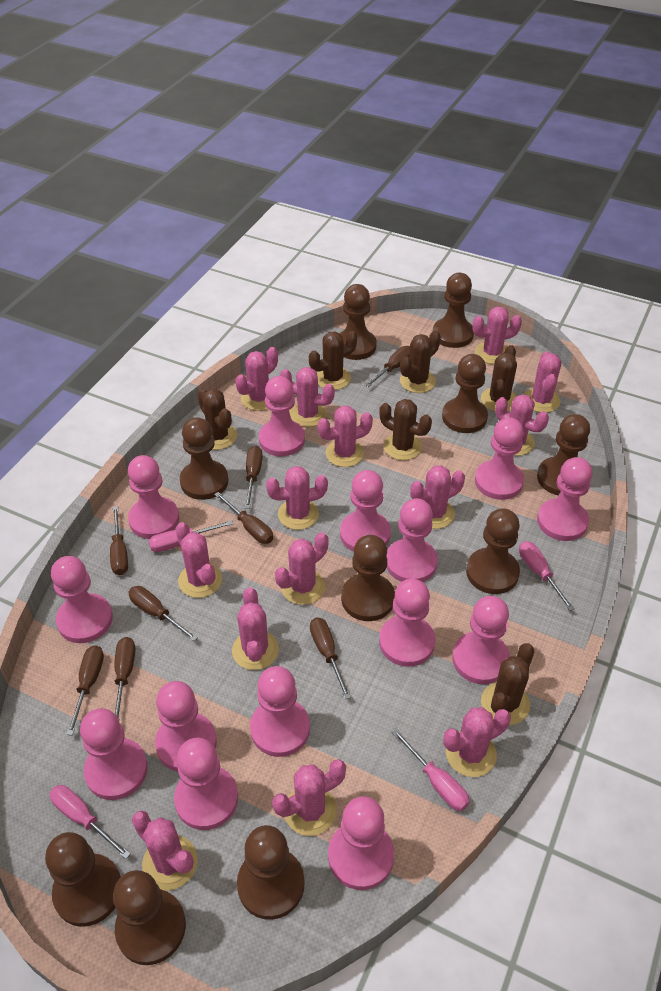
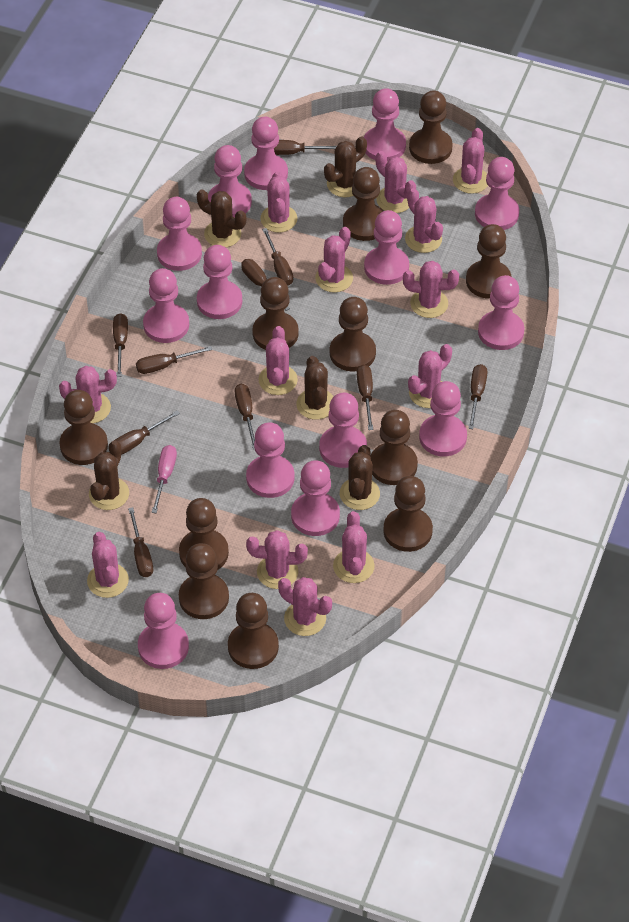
brown cactus: [198,389,237,450] [309,331,357,390] [379,399,432,460] [400,330,441,393] [481,345,517,411] [481,643,535,725] = 6 -> [89,440,129,510] [197,189,246,247] [296,356,333,420] [324,136,367,197] [340,445,380,510] = 5
brown pawn: [45,832,121,927] [113,870,186,965] [180,417,229,500] [237,825,304,920] [340,284,377,360] [341,535,395,621] [433,273,474,348] [442,354,488,433] [466,508,520,594] [537,414,590,496] = 10 -> [59,390,108,465] [179,498,229,570] [179,543,229,619] [228,593,279,669] [252,277,299,350] [330,297,376,372] [343,167,384,241] [370,410,418,485] [383,476,433,552] [409,90,453,164] [466,224,511,299] = 11
brown screwdriver: [66,645,104,735] [110,506,128,575] [114,637,135,719] [128,586,198,641] [214,492,273,544] [245,446,263,509] [310,618,351,699] [365,346,410,387] = 8 -> [113,313,128,377] [115,410,180,455] [128,507,153,577] [136,346,212,374] [235,384,255,449] [241,259,290,311] [262,228,293,286] [274,140,337,155] [357,364,373,430] [468,364,487,429] = 10
pink cactus: [132,810,198,891] [175,522,222,598] [232,587,279,670] [235,347,278,411] [266,466,328,530] [272,759,346,836] [275,532,328,605] [280,367,335,427] [318,406,373,467] [410,465,465,529] [443,707,511,777] [472,307,522,364] [495,394,549,456] [524,351,561,413] = 14 -> [59,366,117,423] [87,532,129,598] [246,530,308,589] [259,326,298,395] [260,171,297,233] [278,577,332,636] [315,227,353,293] [333,511,375,583] [376,151,416,213] [403,261,459,318] [405,188,443,253] [408,344,452,408] [453,128,488,194] = 13
pink screwdriver: [50,785,131,859] [149,520,233,552] [392,729,470,811] [519,541,575,611] = 4 -> [151,445,177,513] = 1

